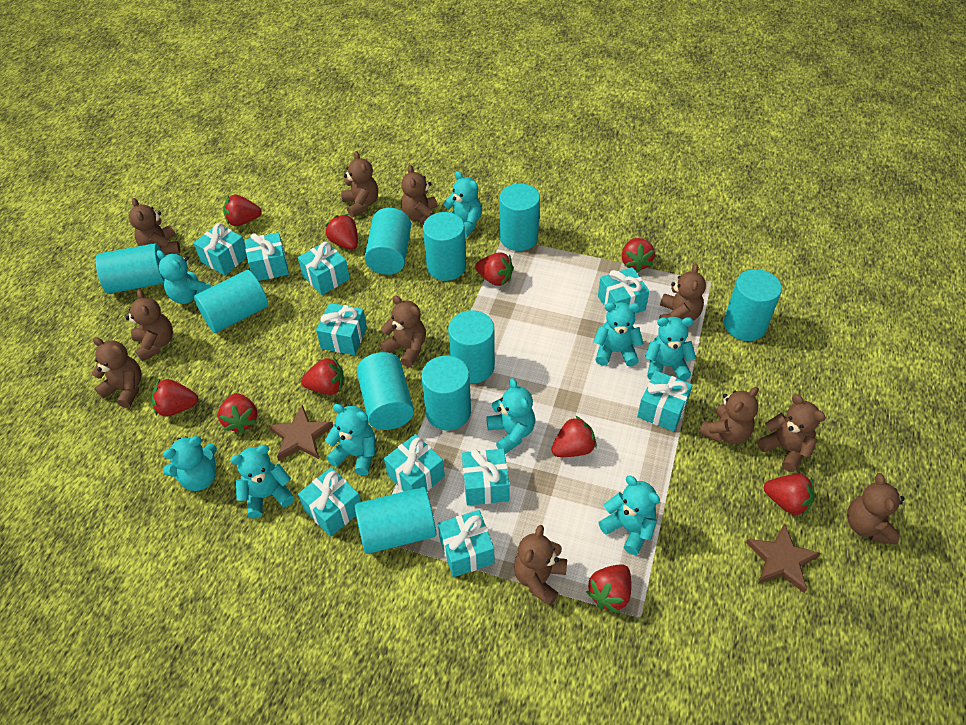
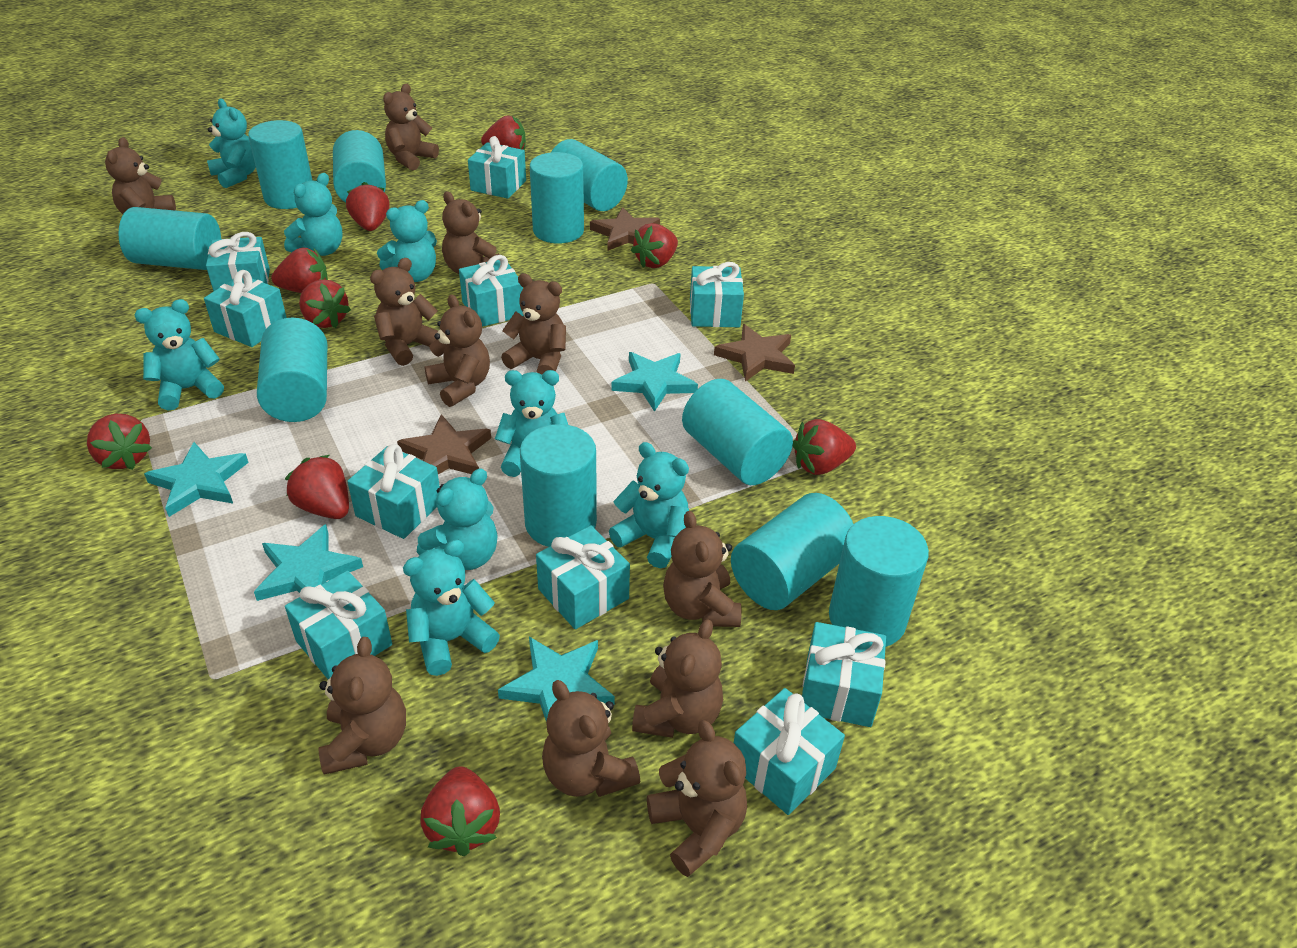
brown star: [268,405,333,461] [746,523,821,593] = 2 -> [397,414,491,474] [590,207,660,251] [714,324,795,382] = 3
red strawberry: [151,379,199,417] [218,393,257,433] [223,195,262,226] [301,357,344,395] [325,214,358,250] [475,252,514,286] [551,416,597,457] [586,564,632,613] [622,238,655,272] [764,474,814,516] = 10 -> [87,414,152,470] [271,248,328,293] [285,455,349,519] [299,279,351,328] [346,182,390,231] [420,766,500,856] [481,116,526,150] [631,223,678,268] [793,419,856,475] = 9
turquoise star: none = 0 -> [144,442,249,517] [254,524,363,601] [498,637,615,721] [611,352,698,412] = 4
turquoise teddy bear: [157,250,211,304] [163,436,217,491] [230,445,294,519] [325,404,375,475] [443,171,482,239] [486,378,535,454] [593,302,644,367] [599,476,660,555] [645,317,696,381] = 9 -> [134,299,224,410] [207,98,256,188] [284,173,343,256] [377,200,437,282] [403,540,500,676] [417,468,498,570] [495,370,568,477] [609,442,689,569] = 8

